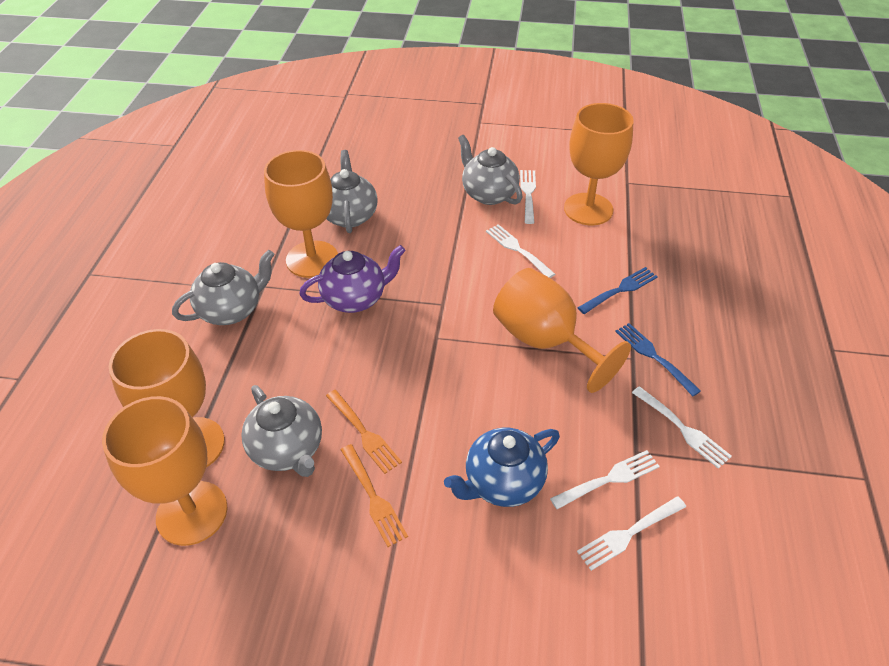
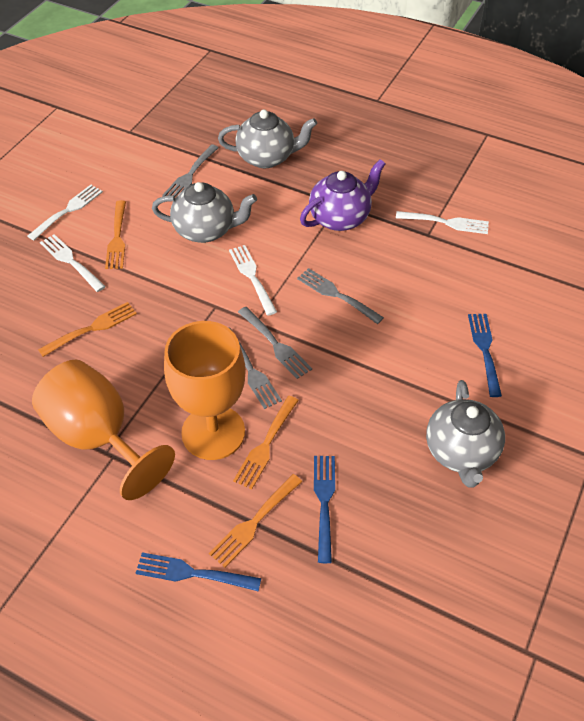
blue fork: [577,267,658,314] [615,323,701,396] = 2 -> [136,552,261,591] [314,456,335,563] [468,314,502,397] = 3
blue teapot: [444,428,560,507] = 1 -> none = 0
grey fork: none = 0 -> [162,144,219,197] [229,327,282,409] [238,307,312,379] [297,268,384,324] = 4
grey teapot: [172,250,274,325] [241,385,322,477] [326,150,378,233] [458,135,522,205] = 4 -> [152,182,257,243] [218,110,317,168] [426,380,505,488] = 3
orange fork: [326,390,402,474] [341,444,408,547] = 2 -> [38,302,137,357] [105,200,126,269] [209,474,302,567] [233,396,299,489] = 4
orange goblet: [102,396,227,546] [109,329,225,467] [264,150,338,278] [493,268,631,393] [564,103,634,225] = 5 -> [32,360,175,500] [164,321,246,460] = 2
white fork: [486,224,555,278] [520,170,536,224] [550,450,660,509] [577,496,686,571] [632,386,732,469] = 5 -> [28,185,103,240] [40,234,106,292] [229,245,277,316] [396,211,489,234] = 4

